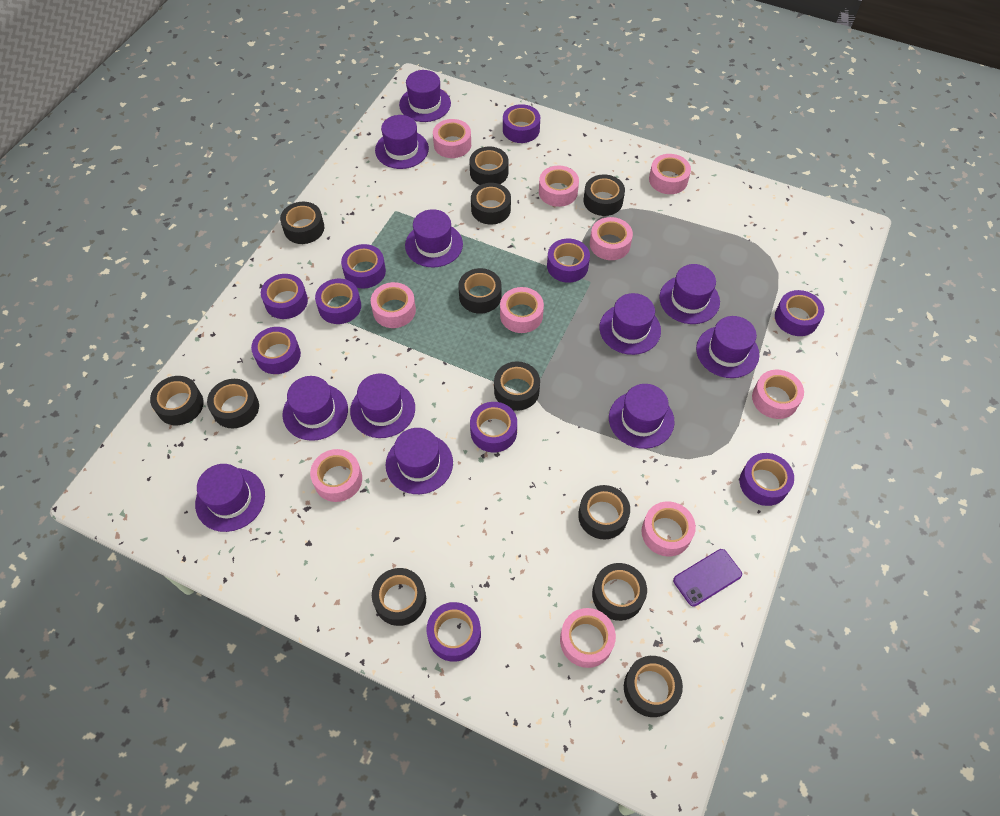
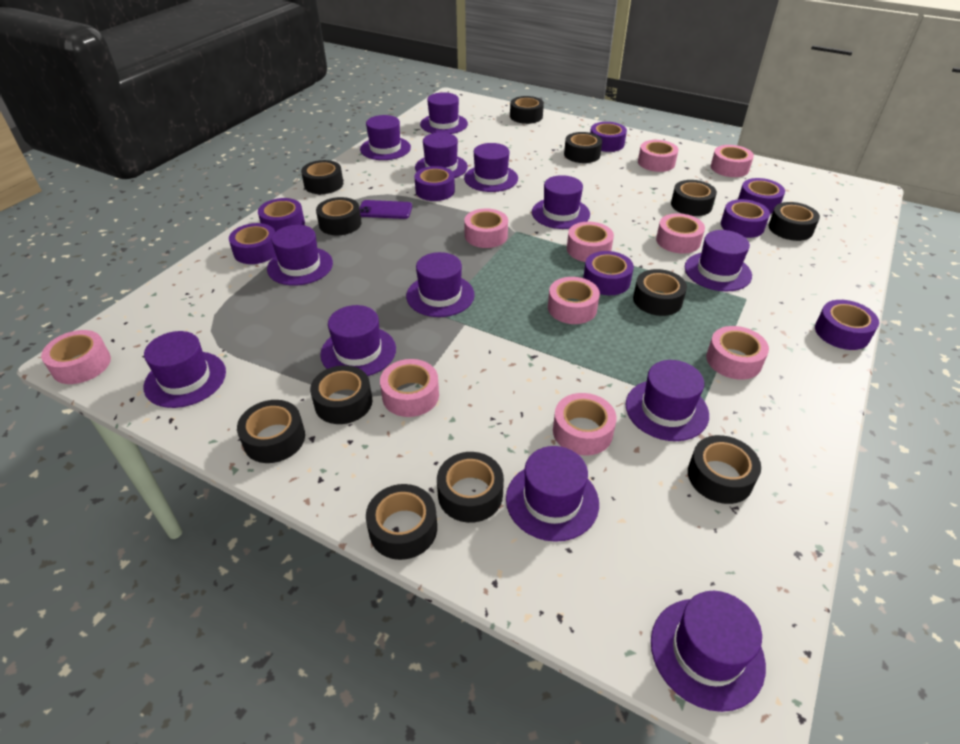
purple hat: [195,464,265,532] [283,376,348,441] [350,374,415,438] [375,115,429,169] [386,428,453,494] [399,70,451,122] [405,209,463,268] [599,293,661,355] [609,384,674,449] [659,264,720,324] [696,316,759,378] = 11 -> [144,331,226,408] [267,225,333,286] [320,305,396,376] [360,115,411,160] [406,252,475,317] [415,133,468,178] [420,92,468,134] [464,143,518,192] [506,446,599,542] [532,175,590,229] [625,360,709,441] [651,591,766,712] [685,230,752,291] = 13
purple tape: [251,327,301,374] [261,274,308,319] [315,279,361,324] [341,244,386,288] [426,602,481,662] [470,402,517,452] [503,104,540,143] [547,239,590,283] [740,453,794,506] [775,290,824,336] = 10 -> [229,223,276,264] [258,198,305,232] [415,166,455,201] [583,251,634,295] [590,122,627,152] [721,199,770,238] [738,178,785,214] [815,300,879,350] = 8

